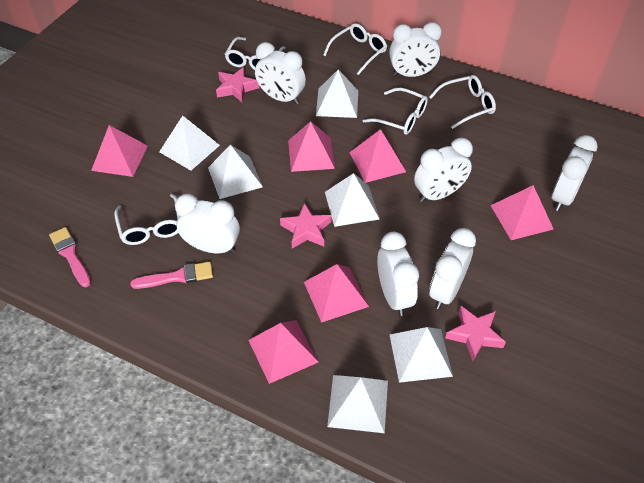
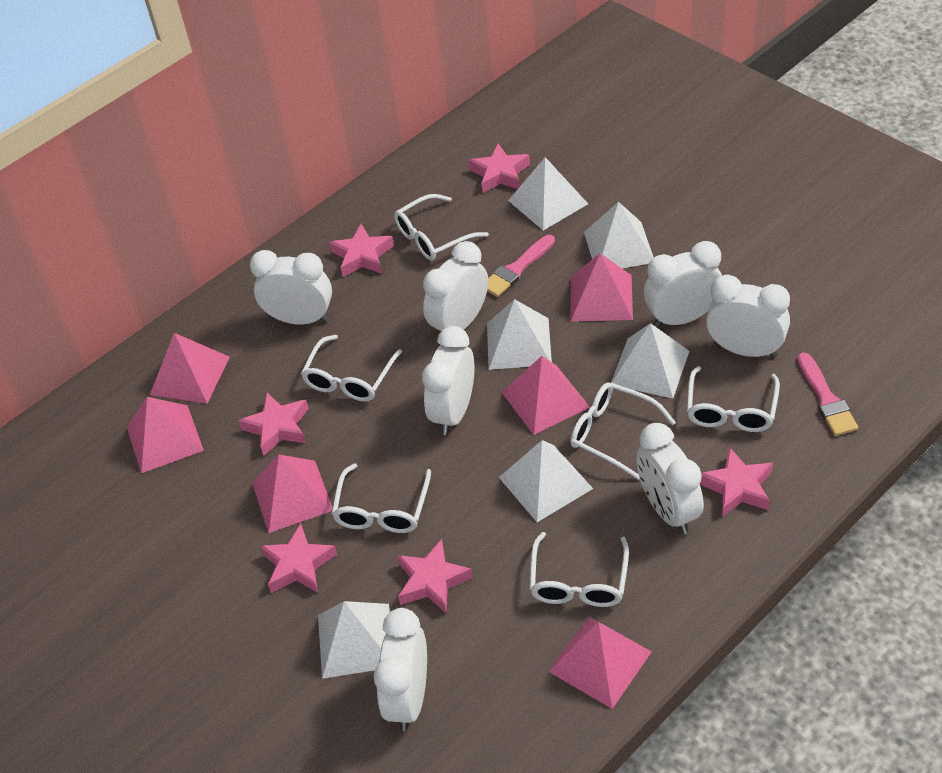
pink star: [216,67,259,103] [280,203,331,249] [445,305,506,361] = 3 -> [238,393,309,456] [260,523,337,593] [329,224,394,277] [397,539,473,613] [468,144,530,193] [700,447,773,517] = 6
white glasses: [114,194,179,245] [225,37,286,70] [323,23,387,75] [363,88,428,135] [429,75,496,129] = 5 -> [301,335,402,402] [331,463,431,533] [394,194,489,261] [529,532,629,607] [570,382,676,480] [687,366,780,432] = 6

